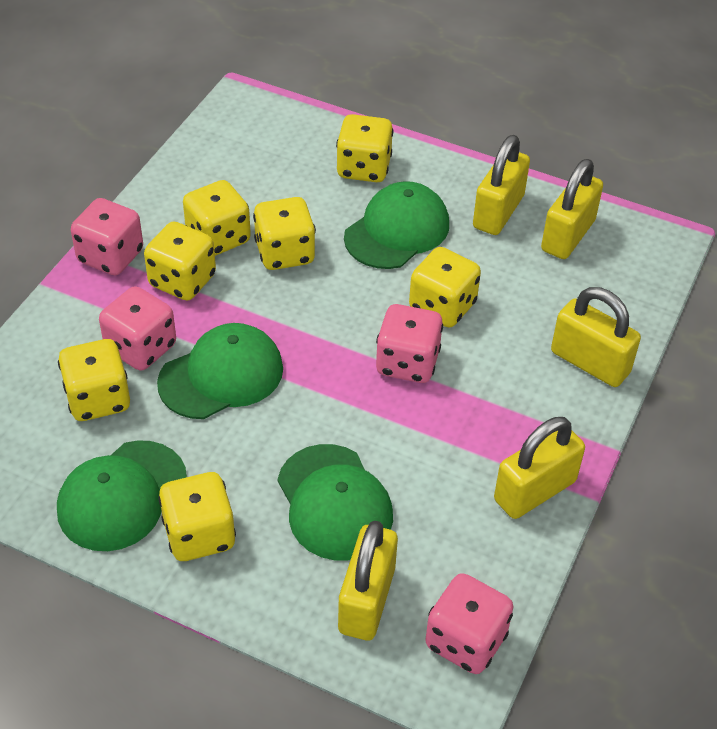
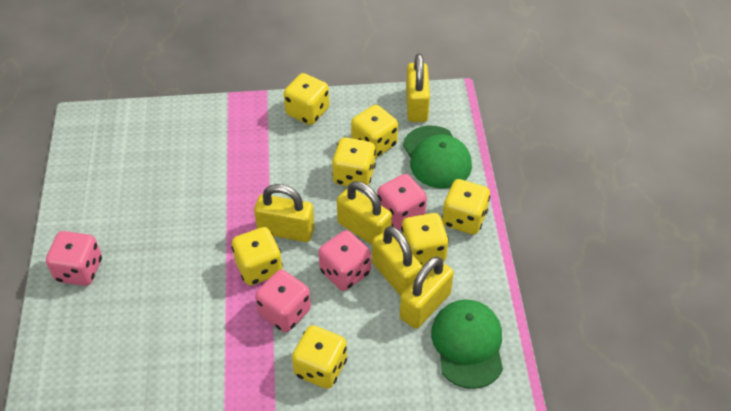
green cap: [57,440,187,551] [157,323,283,419] [277,444,393,560] [344,181,449,269] = 4 -> [403,126,472,188] [431,299,503,389] = 2

